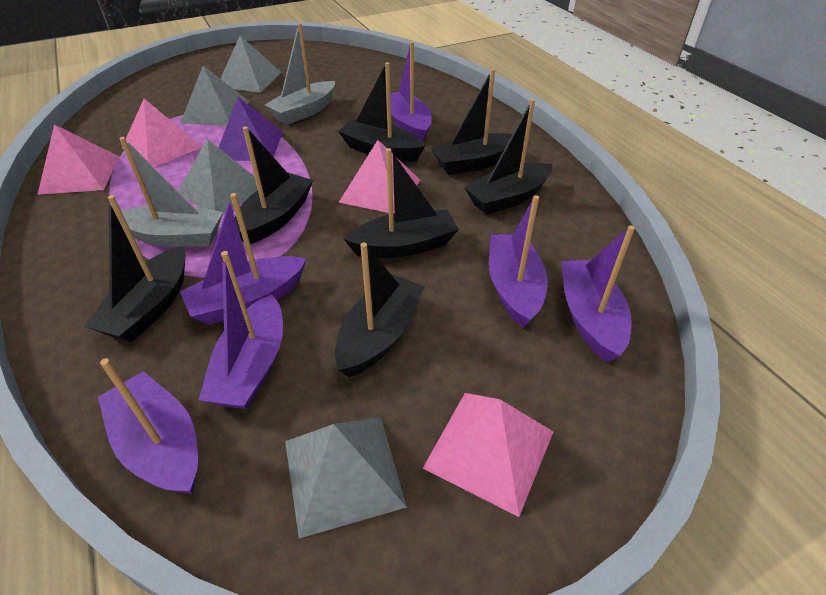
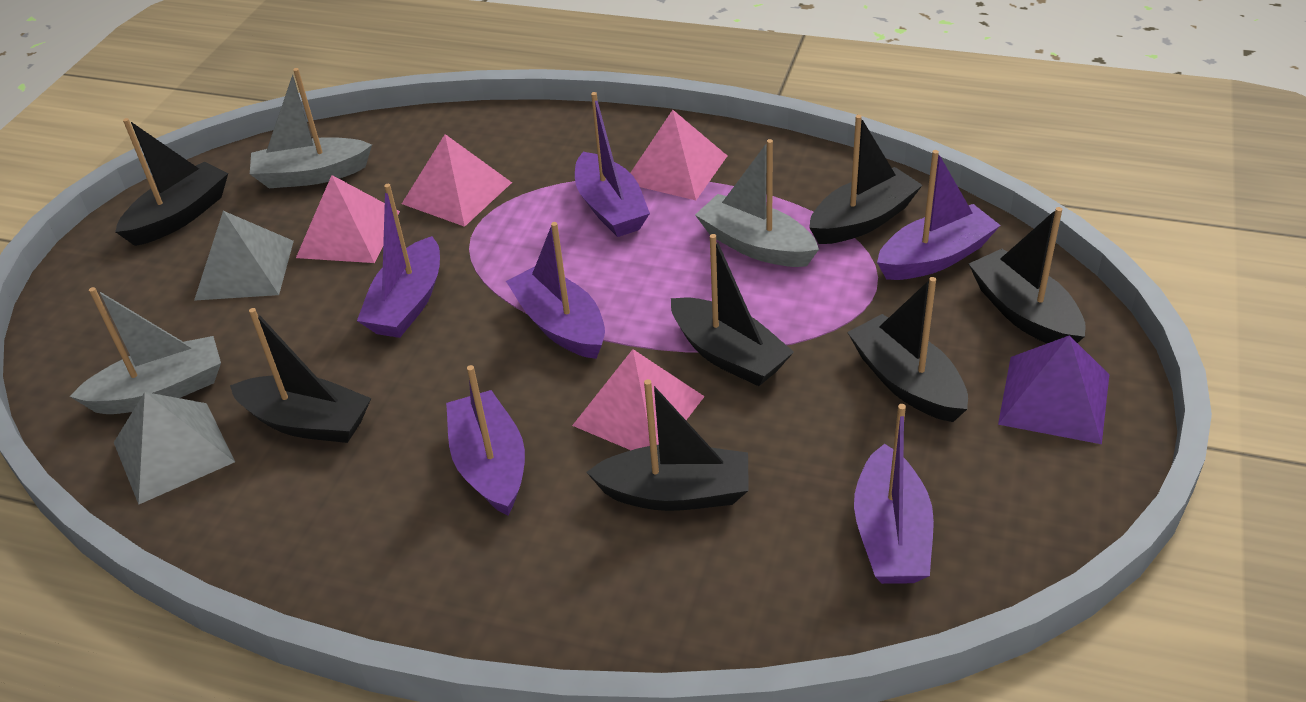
grey boat: [119,137,223,247] [265,23,335,125] = 2 -> [70,287,221,414] [250,68,372,188] [695,139,819,267] = 3
grey pyramid: [178,139,258,213] [181,66,249,126] [220,36,282,93] [285,417,407,539] = 4 -> [114,392,235,505] [194,211,294,301] = 2

